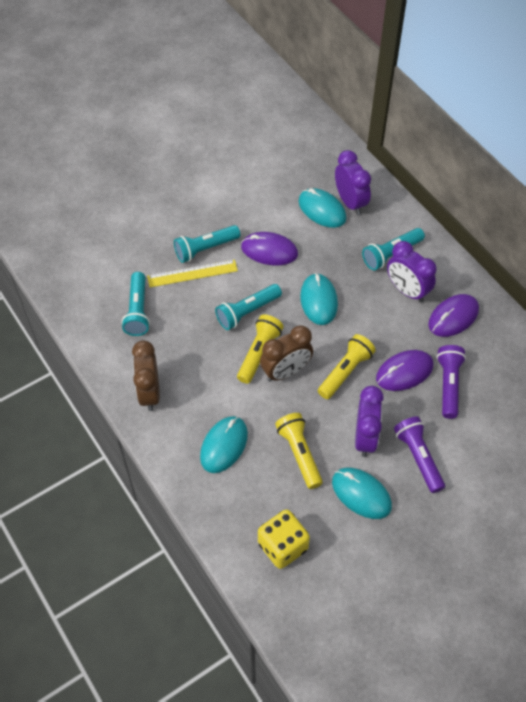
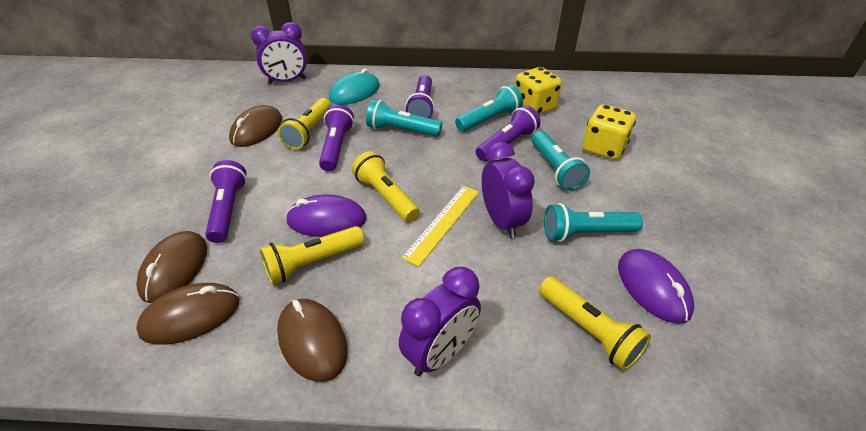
brown clock: [132,340,160,411] [260,325,313,382] = 2 -> none = 0
brown mouse: none = 0 -> [136,231,207,303] [136,283,240,344] [229,105,282,147] [277,299,348,382] = 4
purple flashlight: [394,416,445,493] [437,345,466,419] = 2 -> [205,160,247,243] [319,105,354,172] [406,75,435,118] [476,105,540,161] = 4
purple mouse: [241,232,298,265] [376,350,433,391] [428,294,479,337] = 3 -> [286,194,367,237] [618,249,694,324] = 2
turquoise mouse: [200,416,248,473] [299,188,346,228] [300,273,338,325] [332,468,392,519] = 4 -> [329,69,380,105] = 1
yellow dice: [258,509,310,569] = 1 -> [515,67,562,115] [583,104,636,160] = 2
yellow flashlight: [237,314,284,384] [275,413,323,489] [318,334,376,399] = 3 -> [260,226,364,285] [278,98,331,149] [352,151,420,222] [539,277,651,371] = 4

